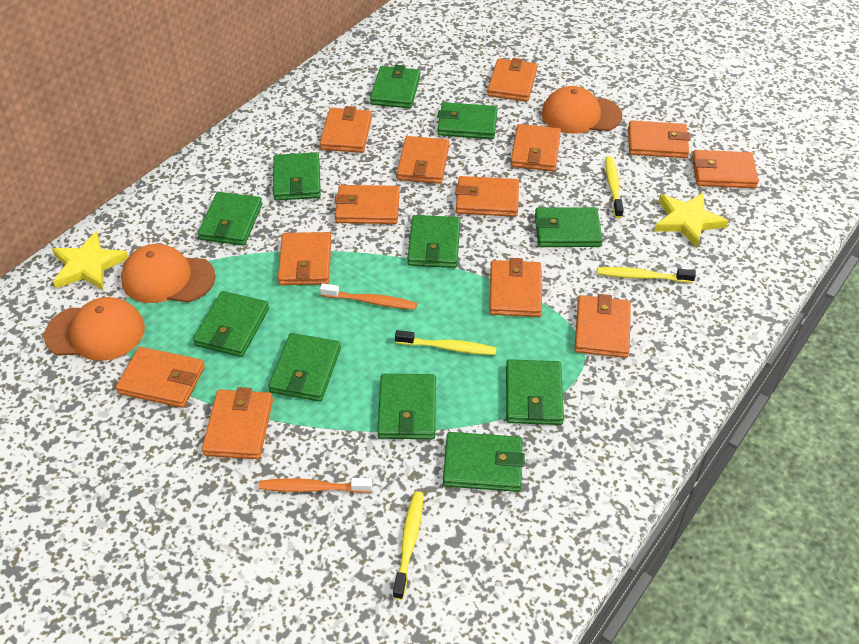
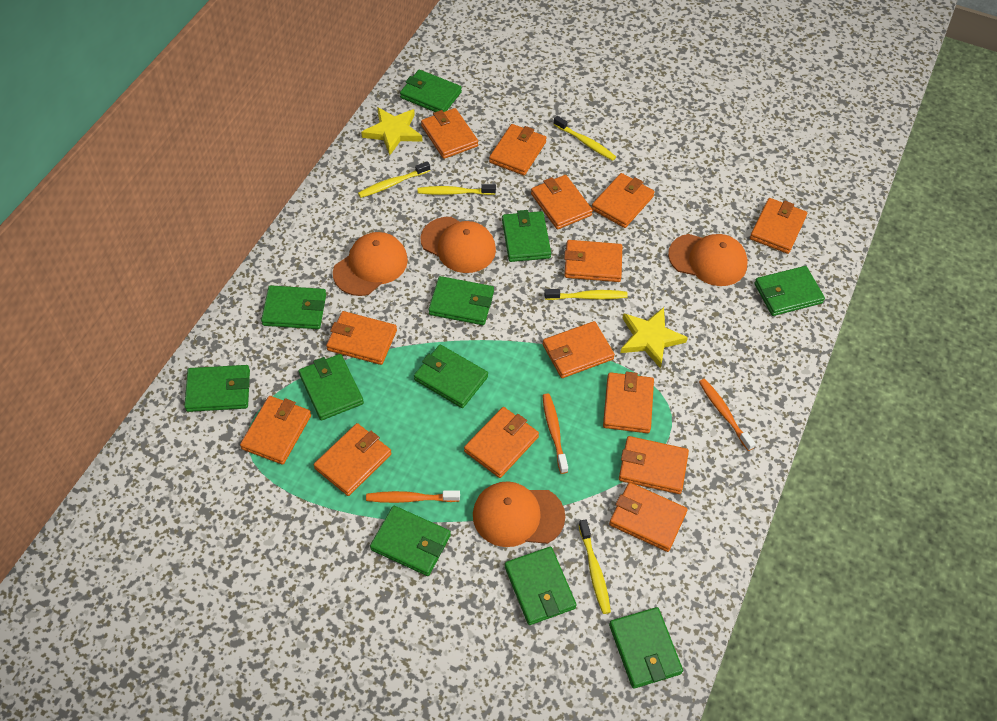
orange cap: [44,297,145,361] [121,244,216,303] [542,86,622,134] = 3 -> [333,232,408,296] [421,217,496,273] [473,481,565,547] [668,234,748,286] = 4
orange toothbrush: [258,478,373,493] [320,283,417,310] = 2 -> [366,490,460,503] [542,393,568,474] [699,379,756,451] = 3
orange wallet: [116,347,205,408] [202,387,273,459] [278,232,331,285] [320,106,372,153] [334,185,400,224] [397,136,449,184] [455,176,519,217] [487,58,537,102] [489,258,542,317] [511,124,561,171] [574,294,631,358] [628,120,691,158] [692,150,759,188] = 13 -> [240,396,311,465] [314,423,392,496] [326,311,397,365] [421,108,478,159] [464,407,539,478] [489,124,547,175] [531,175,593,230] [543,321,615,378] [564,240,622,282] [592,173,655,228] [603,372,654,433] [609,482,688,552] [619,436,689,494] [750,198,807,254] = 14
yellow toothbrush: [393,491,424,600] [395,330,496,355] [597,267,696,283] [605,156,624,218] = 4 -> [358,161,430,198] [417,184,496,195] [544,289,628,300] [553,116,616,161] [579,519,611,614] = 5

